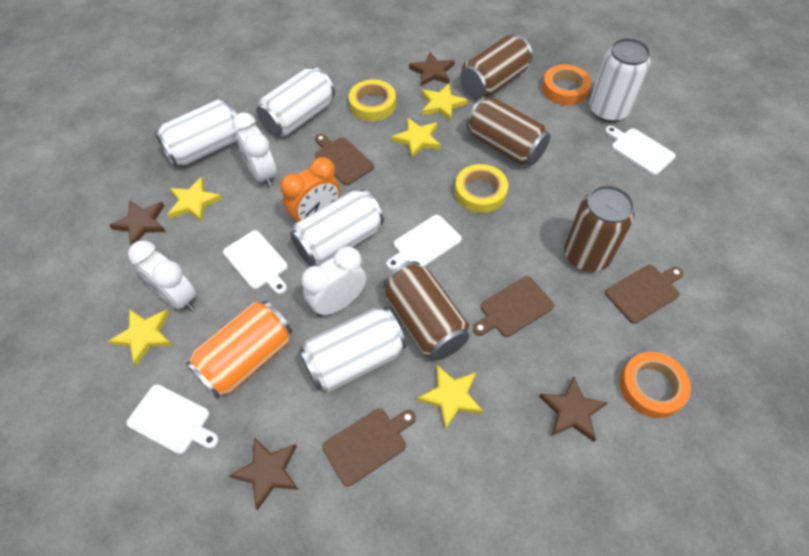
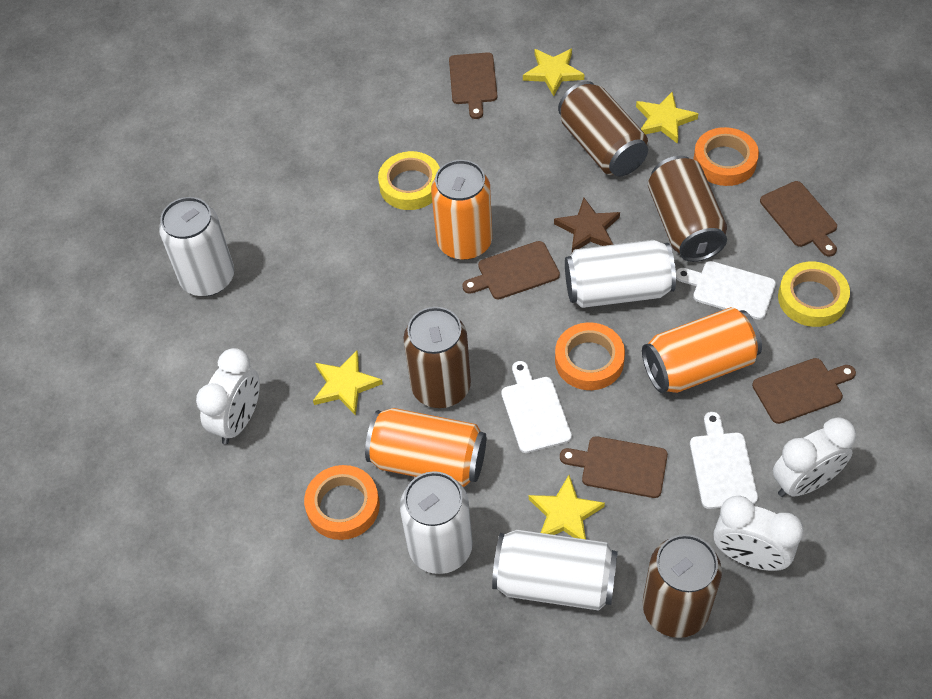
brown cutting board: [315,134,374,185] [322,408,416,487] [473,276,554,337] [605,265,684,323] = 4 -> [449,52,497,119] [462,241,560,299] [560,436,668,498] [752,358,856,424] [760,181,837,257] = 5
brown star: [109,200,166,245] [229,437,299,510] [409,52,455,86] [539,376,608,442] = 4 -> [554,198,620,253] = 1
orange can: [186,301,292,399] = 1 -> [365,408,486,487] [431,160,492,260] [642,307,762,393] = 3
orange clock: [280,157,340,222] = 1 -> none = 0
orange tape: [542,64,591,105] [620,352,691,418] = 2 -> [304,465,380,540] [555,322,625,390] [693,127,759,186] = 3
white can: [155,100,238,167] [256,67,335,137] [290,189,384,266] [299,307,406,392] [589,38,650,122] = 5 -> [159,197,234,296] [400,471,473,574] [492,530,618,611] [565,240,676,308] = 4
white cutting board: [126,384,219,454] [223,230,288,294] [387,215,462,270] [605,126,676,175] = 4 -> [501,361,572,453] [676,261,776,320] [690,412,758,509] = 3
yellow star: [108,309,173,366] [168,177,222,222] [391,118,441,158] [417,365,483,430] [422,84,468,121] = 5 -> [313,351,383,416] [523,49,584,96] [529,475,605,539] [636,91,698,144] = 4

